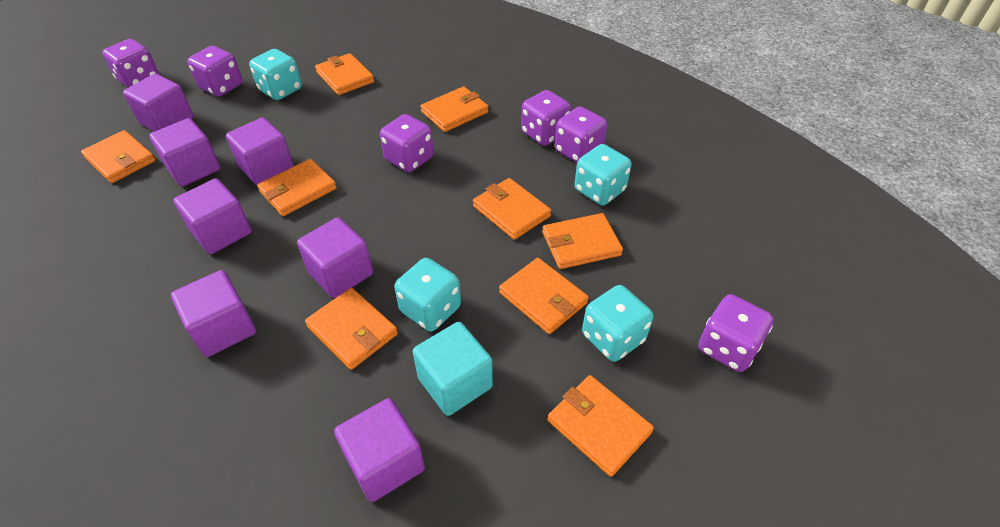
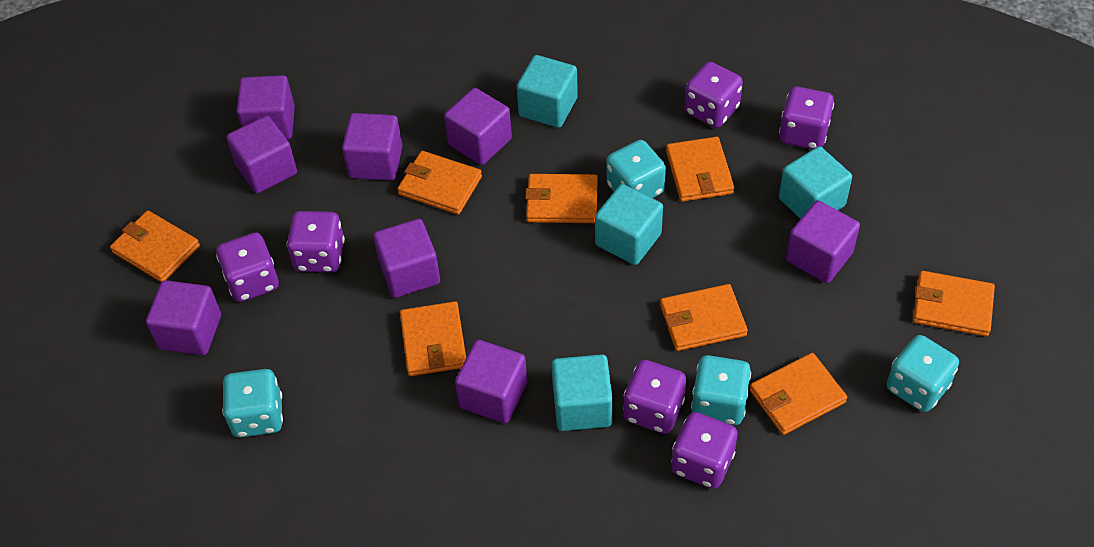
orange wallet: [81,130,155,183] [257,159,337,216] [305,288,398,370] [315,53,374,95] [420,86,488,132] [473,178,551,240] [499,258,589,334] [542,213,623,269] [547,375,654,477] = 9 -> [110,210,200,282] [397,151,482,215] [400,301,466,376] [525,174,598,223] [660,284,748,351] [666,137,734,202] [749,353,847,435] [913,271,995,336] = 8
purple cube: [123,74,194,132] [149,118,220,186] [171,270,256,357] [173,178,251,254] [226,118,294,185] [297,217,373,298] [334,398,425,502] = 7 -> [146,280,221,355] [226,116,297,193] [237,75,295,139] [342,113,402,181] [373,219,440,298] [444,88,512,165] [455,340,527,423] [786,201,860,283] = 8
turquoise cube: [413,322,493,416] = 1 -> [517,55,578,128] [552,354,613,431] [595,184,663,265] [779,146,852,219] = 4

